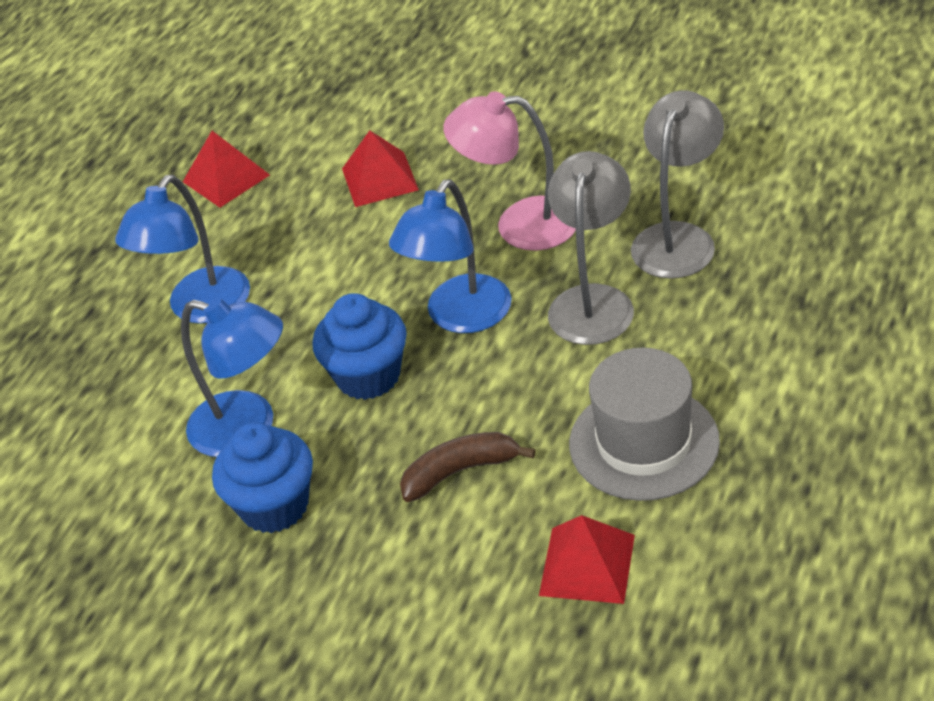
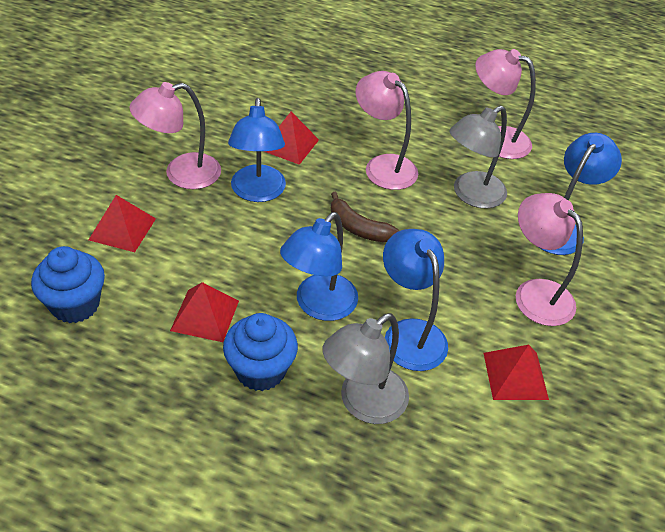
blue lamp: [115,175,250,324] [181,298,283,457] [389,179,511,333] = 3 -> [228,98,286,202] [280,212,358,321] [383,229,448,371] [540,133,622,255] = 4
grey hat: [569,348,720,501] = 1 -> none = 0
pink lamp: [443,91,576,251] = 1 -> [129,82,221,189] [355,71,418,190] [475,49,536,159] [515,193,583,326] = 4
red pyramid: [183,131,270,208] [342,130,419,207] [539,515,635,604] = 3 -> [89,195,156,252] [170,282,239,342] [264,112,319,165] [484,345,549,400] = 4

